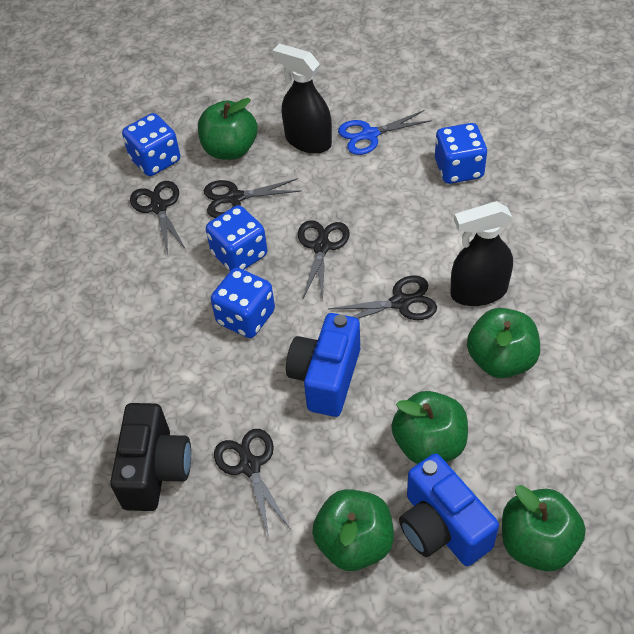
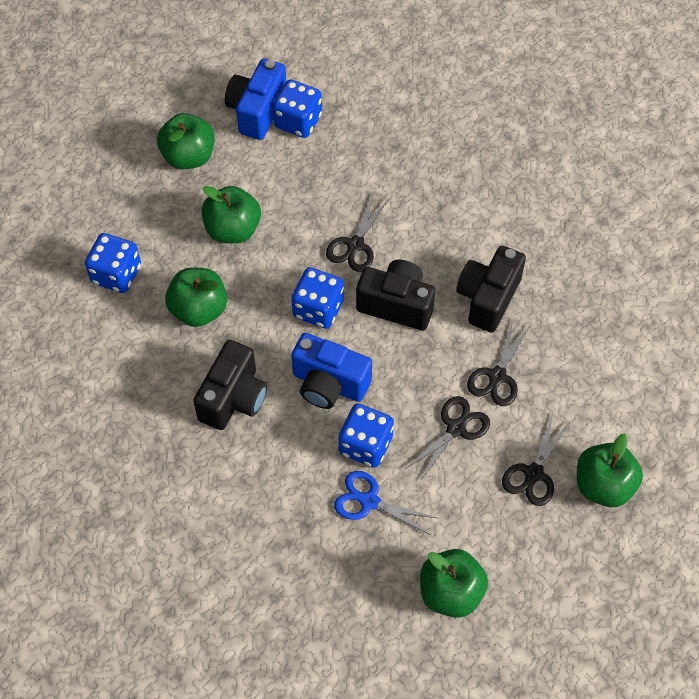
black camera: [110,403,191,511] = 1 -> [193,340,267,430] [356,259,435,331] [456,246,526,333] = 3
black scissors: [130,181,186,255] [204,178,301,218] [214,429,291,537] [298,220,350,302] [329,275,437,320] = 5 -> [326,194,389,272] [405,396,490,481] [467,321,530,406] [502,415,571,506] = 4
black spray bottle: [272,43,332,154] [450,201,513,306] = 2 -> none = 0

